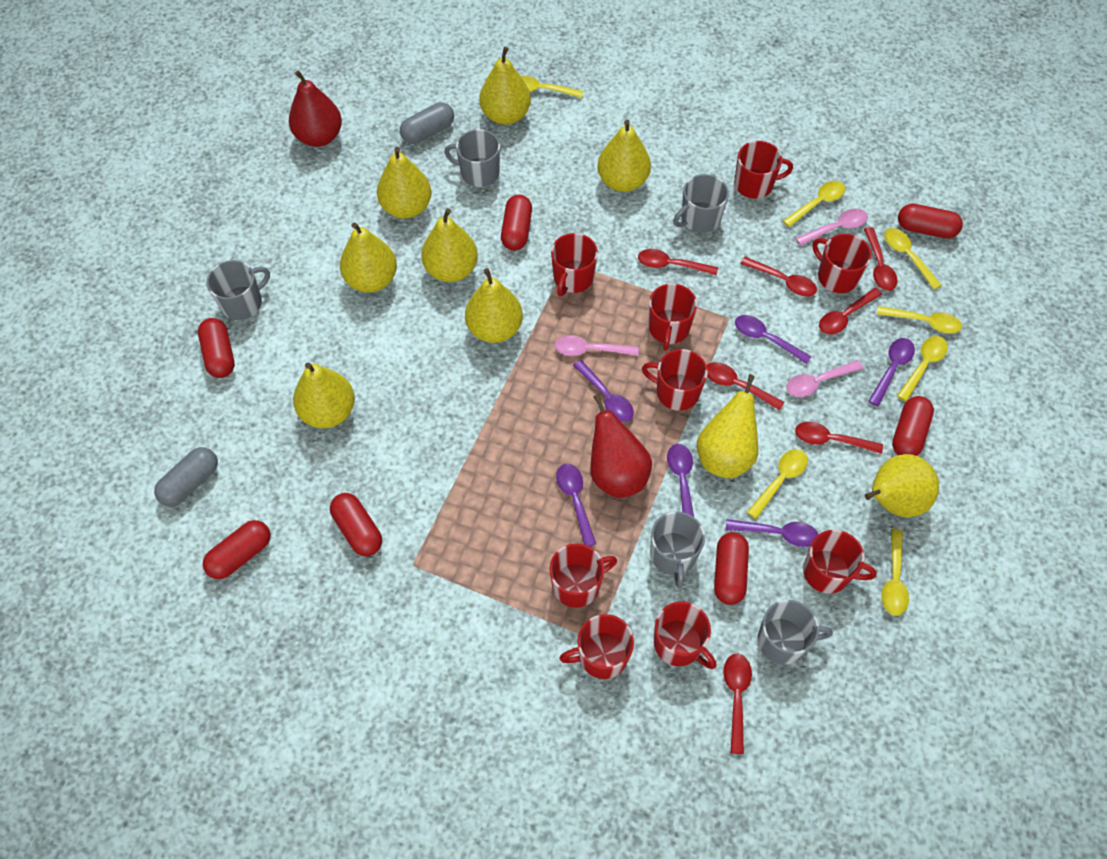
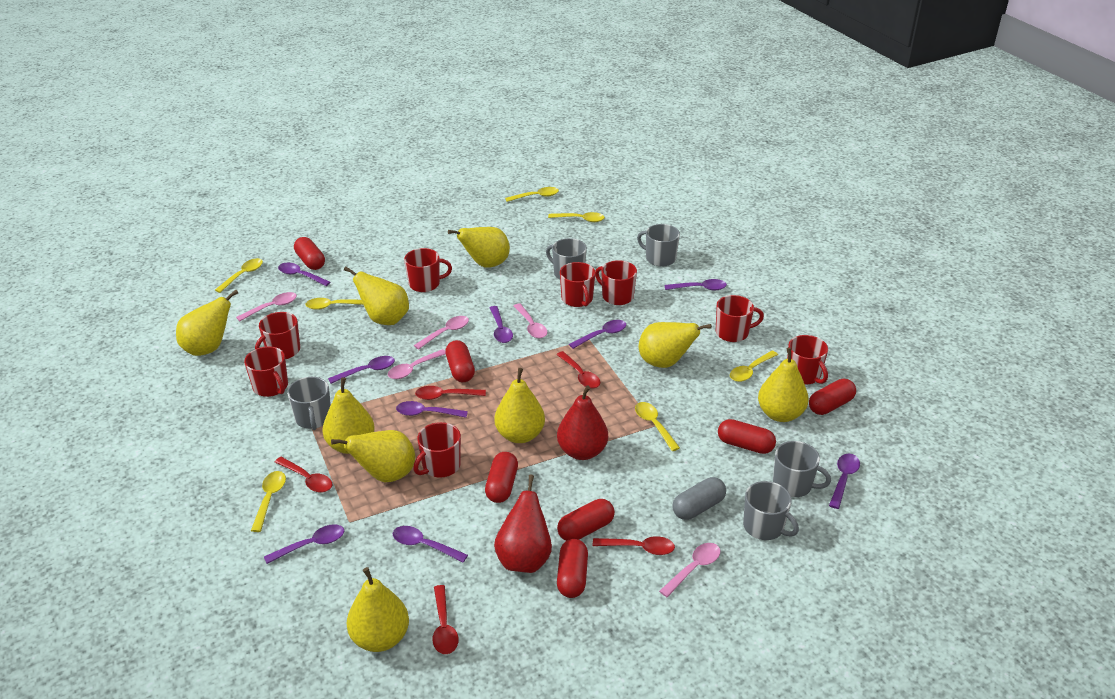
grey capsule: [154,447,218,506] [400,102,454,144] = 2 -> [672,477,726,520] = 1
pink spoon: [555,335,639,356] [786,360,863,397] [795,209,868,246] = 3 -> [236,292,297,321] [388,349,445,379] [414,316,469,350] [514,303,548,338] [659,543,720,597] = 5
purple spoon: [556,464,596,546] [573,360,634,422] [667,444,694,517] [726,519,818,547] [735,315,812,364] [868,338,915,406] = 6 -> [264,524,344,564] [278,263,331,286] [328,356,395,384] [393,526,468,563] [396,401,468,418] [490,306,513,343] [569,320,626,349] [665,279,727,290] [829,453,860,509] = 9
red mug: [549,543,617,608] [551,233,598,296] [559,614,634,679] [642,349,708,411] [648,283,697,351] [654,602,717,669] [734,141,793,199] [803,530,877,594] [812,234,872,293] = 9 -> [244,346,288,397] [255,312,300,359] [404,248,452,292] [413,422,461,478] [560,262,595,307] [595,260,637,305] [716,295,764,342] [787,335,828,385] = 8
red spoon: [638,249,718,275] [707,362,784,411] [723,653,752,754] [740,257,817,297] [795,422,883,454] [819,288,882,335] [864,227,898,291] = 7 -> [275,457,332,492] [415,386,486,400] [432,585,458,654] [557,351,600,389] [593,536,675,555] = 5

